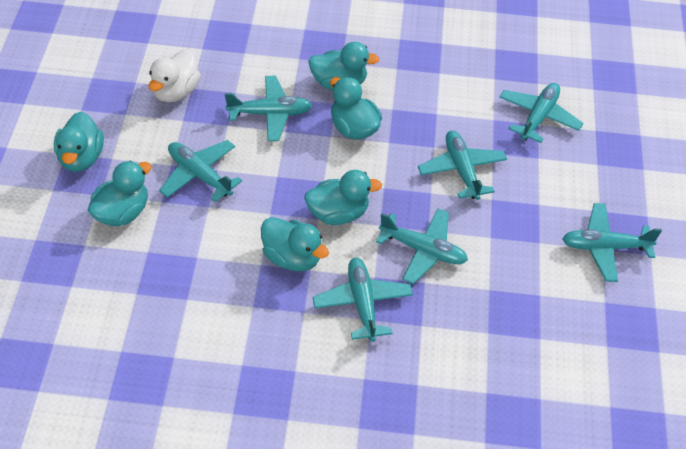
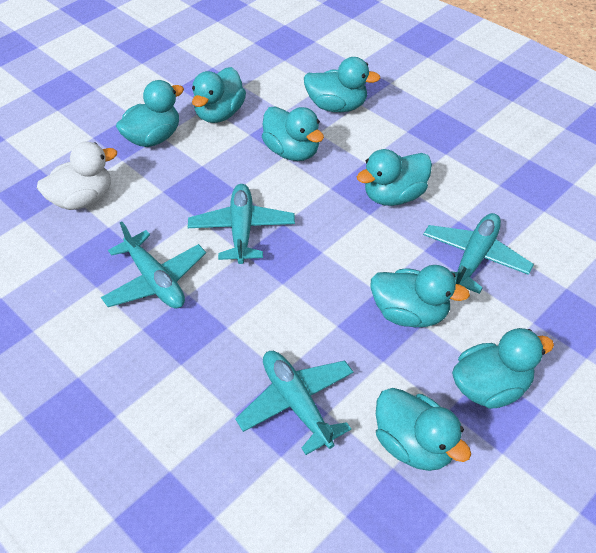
turquoise duck: [54,112,104,172] [88,160,151,226] [261,217,329,271] [304,170,382,225] [308,42,380,90] [330,77,382,139] = 6 -> [116,80,184,147] [192,67,246,123] [262,106,324,161] [304,57,380,112] [357,149,432,206] [371,265,470,327] [376,388,471,471] [452,328,554,409] = 8
turquoise plane: [159,140,242,202] [225,76,312,141] [312,258,413,342] [376,209,468,284] [418,131,507,200] [500,83,583,143] [562,203,662,282] = 7 -> [101,221,206,309] [188,184,295,264] [235,351,353,455] [423,213,534,294] = 4

